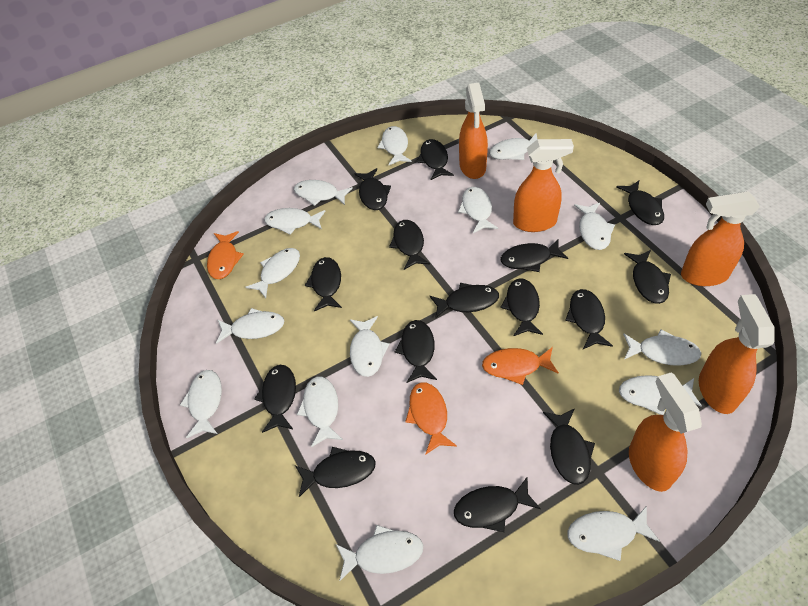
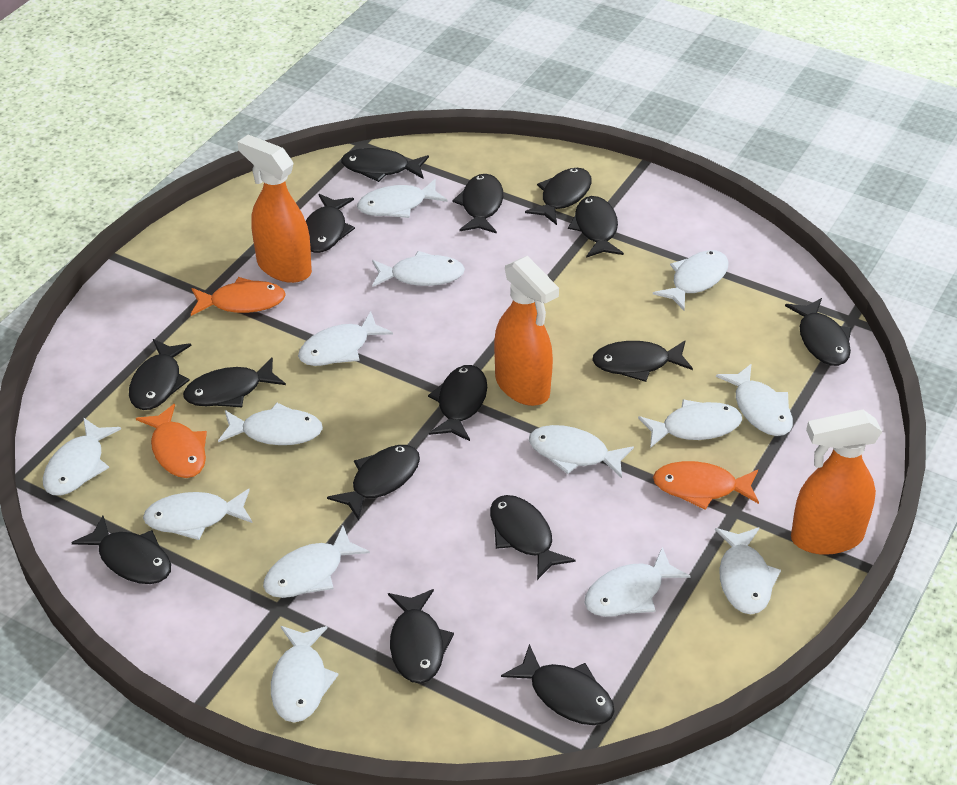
orange spray bottle: [459,83,488,179] [513,139,574,232] [629,372,702,492] [681,191,760,286] [699,294,774,414] = 5 -> [237,134,312,283] [494,256,559,406] [791,410,882,555] = 3
white fish: [180,370,222,438] [216,308,284,344] [246,248,300,298] [264,208,325,235] [294,180,353,206] [297,377,343,447] [336,525,423,581] [350,316,390,377] [377,126,412,165] [458,187,498,233] [489,133,537,160] [567,506,660,561] [574,203,615,250] [619,375,702,415] [623,330,702,366] = 15 -> [43,418,121,496] [143,489,253,540] [218,403,323,445] [263,526,370,598] [271,626,339,723] [298,311,393,366] [357,179,448,218] [372,251,465,287] [529,425,634,478] [585,547,690,617] [638,399,742,448] [653,250,729,310] [715,527,781,614] [716,364,793,436] = 14

